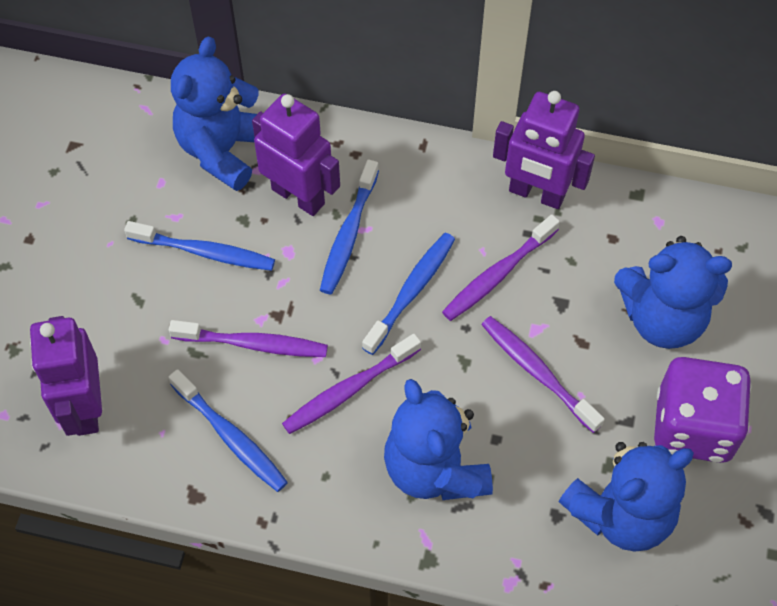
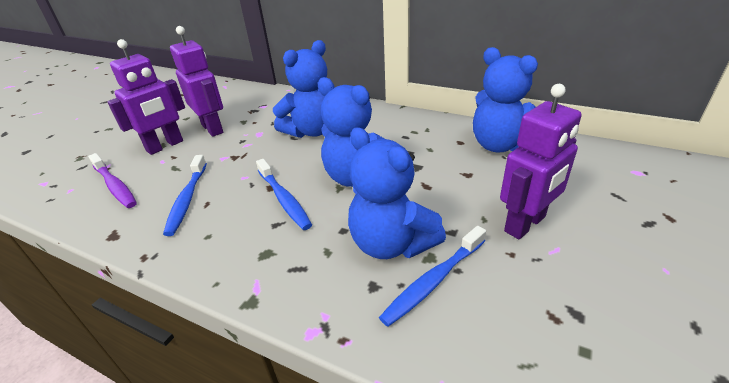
blue toothbrush: [124,221,275,271] [168,369,288,492] [320,159,379,294] [362,233,455,355] = 4 -> [163,155,207,236] [256,159,312,230] [379,226,486,327] = 3
purple dice: [654,357,751,463] = 1 -> none = 0
purple toothbrush: [169,320,328,357] [282,334,421,434] [442,214,560,321] [481,316,605,433] = 4 -> [88,153,137,208] = 1

